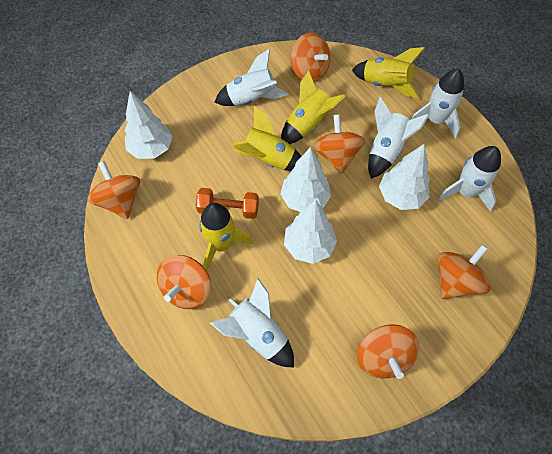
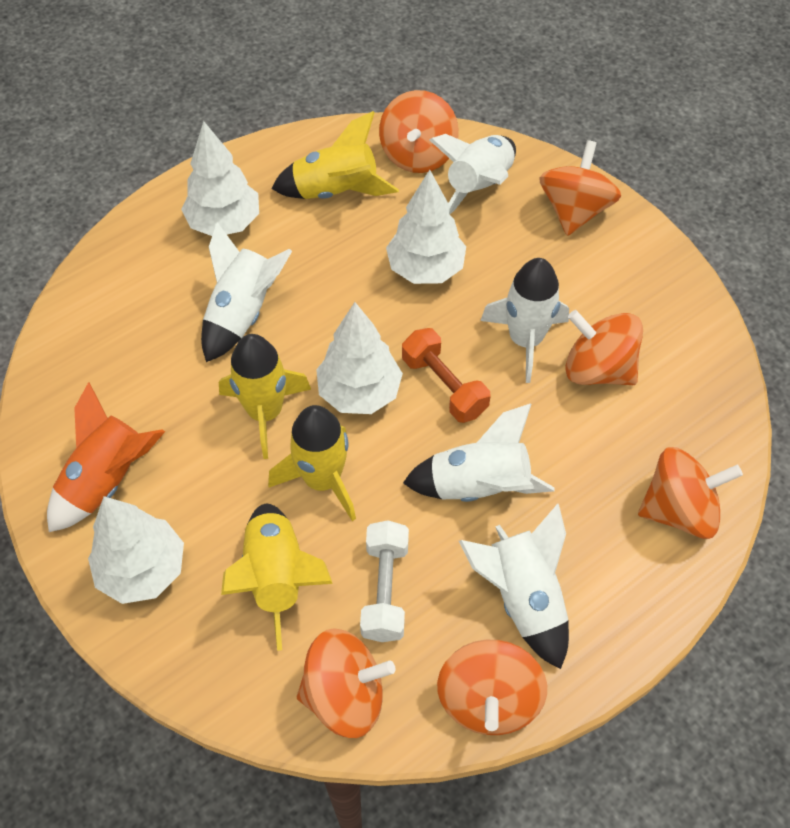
orange rocket: none = 0 -> [47,382,165,532] = 1
white dumbbell: none = 0 -> [360,520,409,642] = 1

